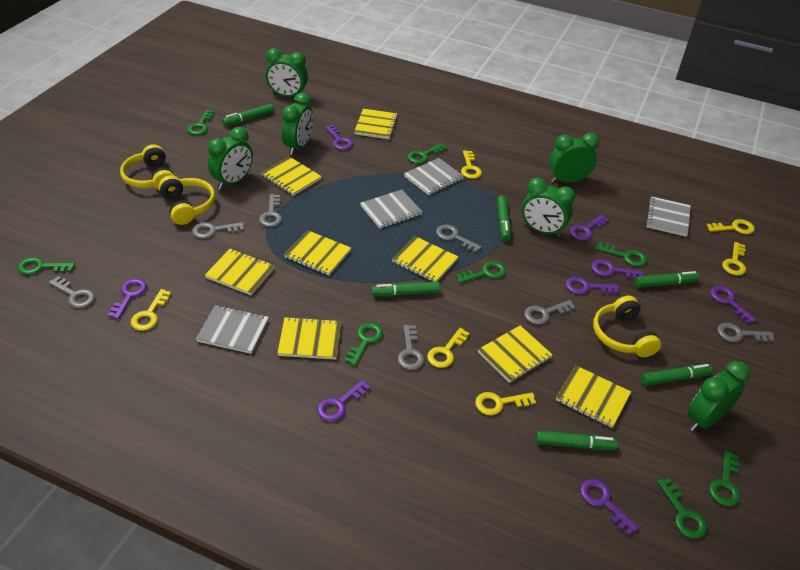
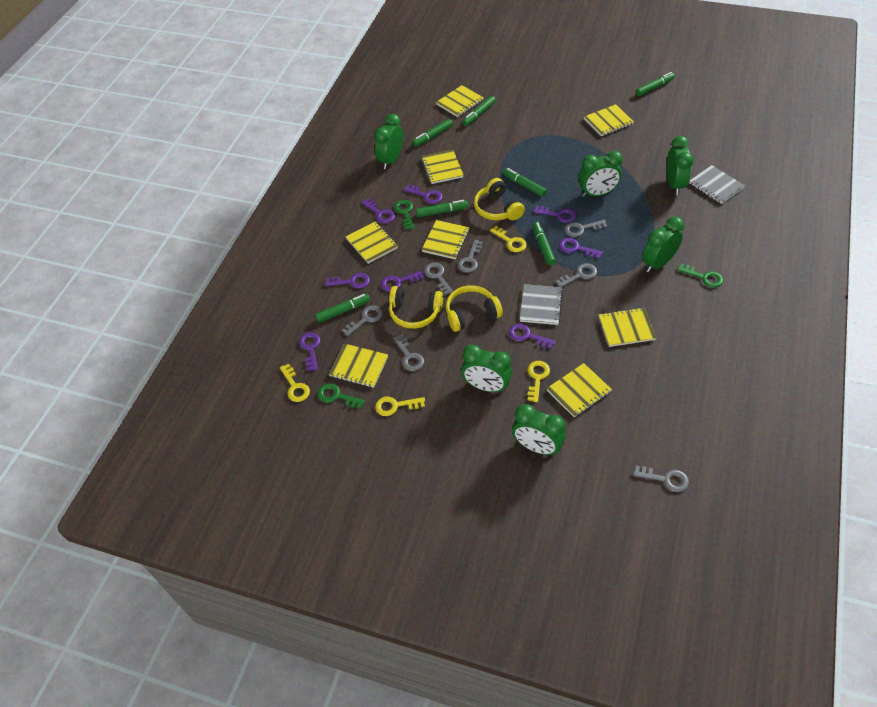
green key: [17,257,75,275] [187,110,214,135] [345,323,383,366] [408,143,447,164] [456,261,506,283] [596,242,647,267] [657,478,707,539] [709,451,740,507] = 8 -> [318,383,365,409] [394,200,415,230] [677,263,724,288] = 3
green marker: [222,104,274,126] [372,281,440,296] [497,195,511,241] [536,431,618,450] [635,271,699,288] [641,364,713,386] = 6 -> [315,294,370,323] [412,119,453,147] [416,200,468,218] [462,96,496,126] [503,168,547,197] [532,222,556,265] [636,72,675,96] = 7
grey notebook: [196,305,269,354] [360,190,422,229] [404,158,464,195] [646,196,691,237] = 4 -> [520,284,563,325] [689,165,745,204] = 2
yellow key: [131,289,171,331] [427,328,469,368] [461,150,482,179] [475,392,536,415] [707,219,755,234] [722,242,746,276] = 6 -> [280,364,310,402] [375,397,425,416] [490,226,527,252] [527,361,550,402] = 4

